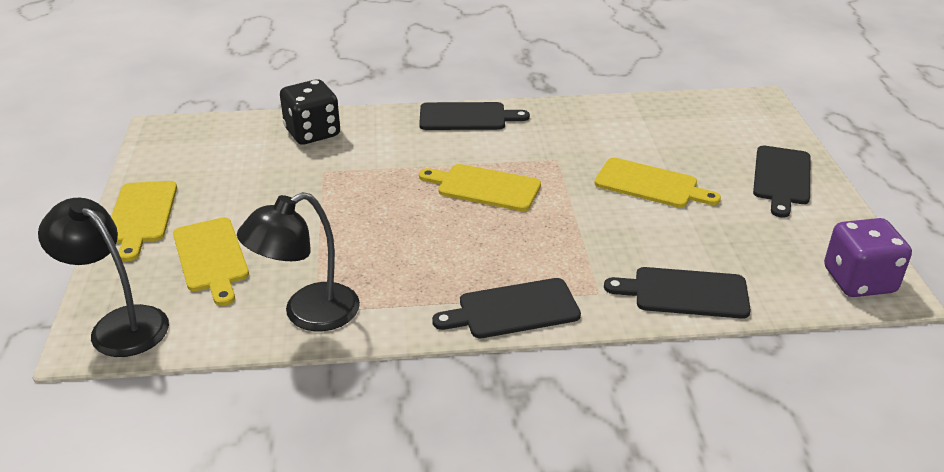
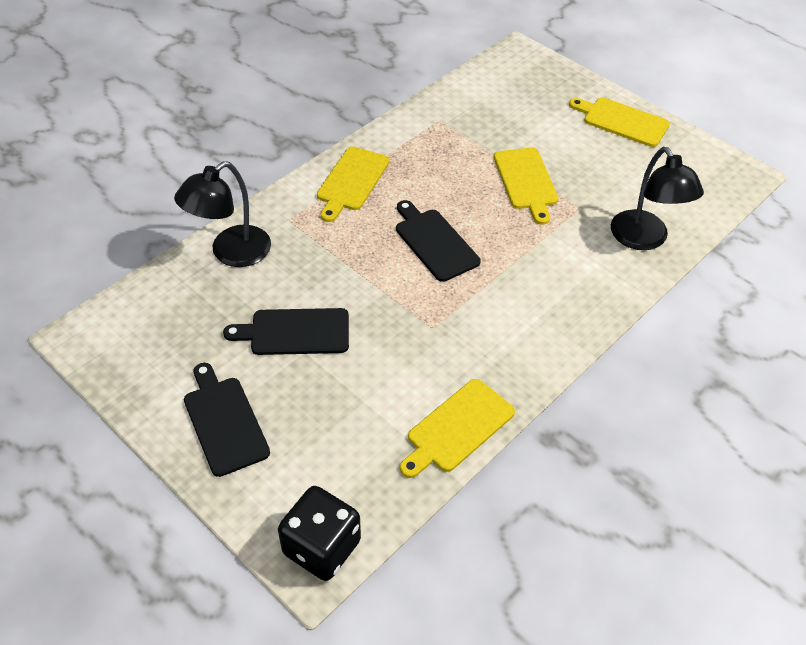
black cutting board: [419,102,530,130] [432,278,581,338] [604,267,751,319] [753,146,810,218] = 4 -> [184,363,270,477] [223,308,349,355] [396,200,481,282] = 3
purple dice: [824,218,912,297] = 1 -> none = 0

